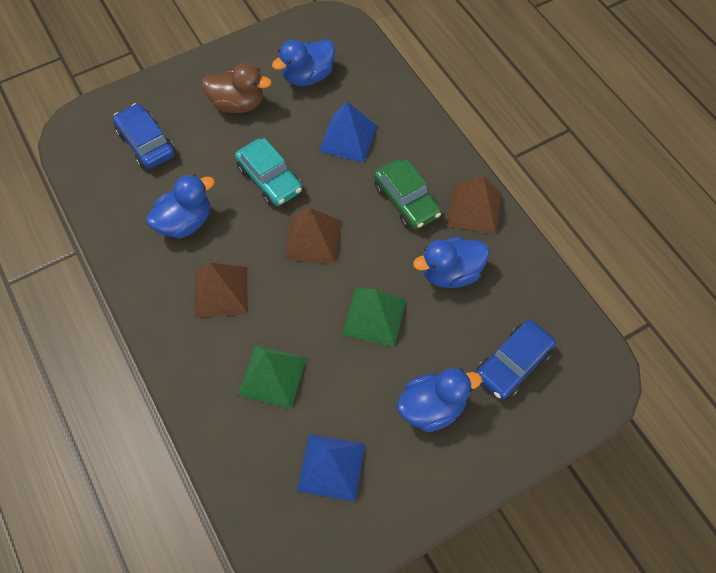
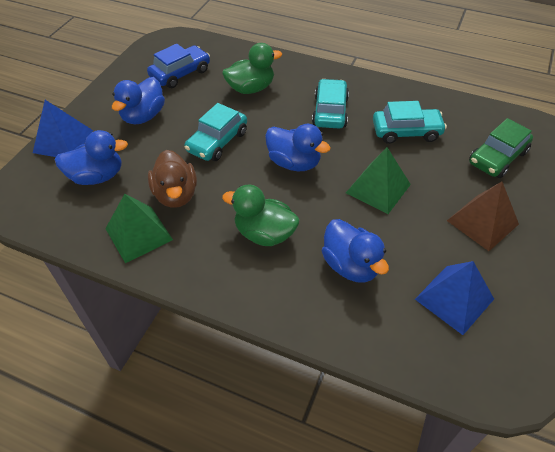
blue car: [113,103,175,169] [476,320,556,400] = 2 -> [147,44,210,88] = 1
brown pyramid: [195,263,248,318] [285,208,341,264] [446,176,502,235] = 3 -> [447,181,519,251] = 1
green duck: none = 0 -> [222,43,282,94] [222,184,299,246] = 2
turquoise car: [235,138,302,206] = 1 -> [185,103,247,161] [312,79,349,129] [373,101,447,144] = 3

